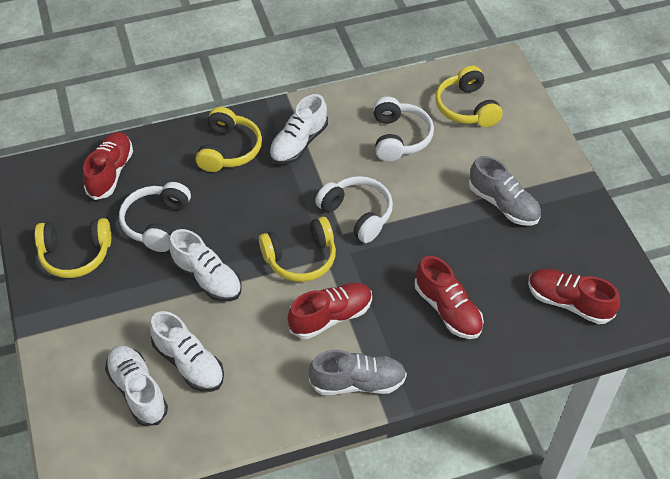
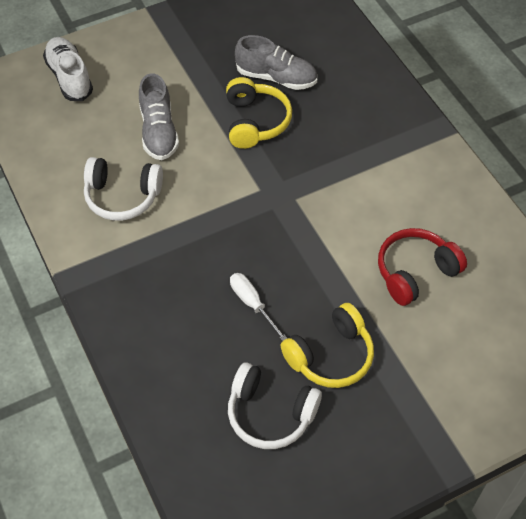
red headphones: none = 0 -> [378,228,467,306] = 1
red shoe: [83,132,133,200] [288,283,372,339] [415,256,484,339] [528,269,620,324] = 4 -> none = 0
white headphones: [119,182,191,252] [315,176,393,243] [373,97,434,161] = 3 -> [84,157,163,221] [228,362,322,449] = 2
white screwdriver: none = 0 -> [230,273,288,341] = 1
white shoe: [105,345,168,426] [150,311,224,392] [169,229,242,302] [269,94,328,165] = 4 -> [43,37,93,101] = 1
yellow headphones: [35,218,111,278] [195,107,262,172] [259,217,336,282] [435,66,502,127] = 4 -> [226,77,292,149] [280,303,374,388] = 2

